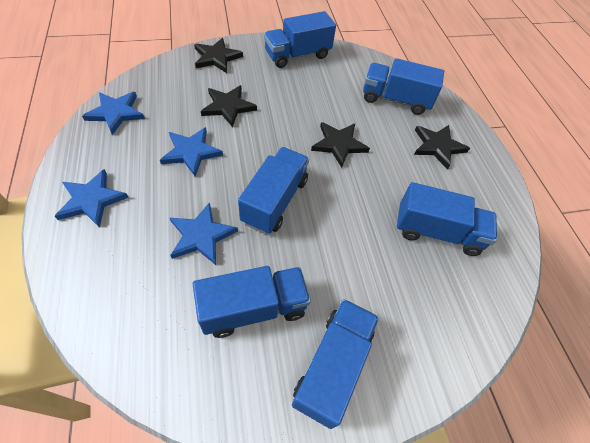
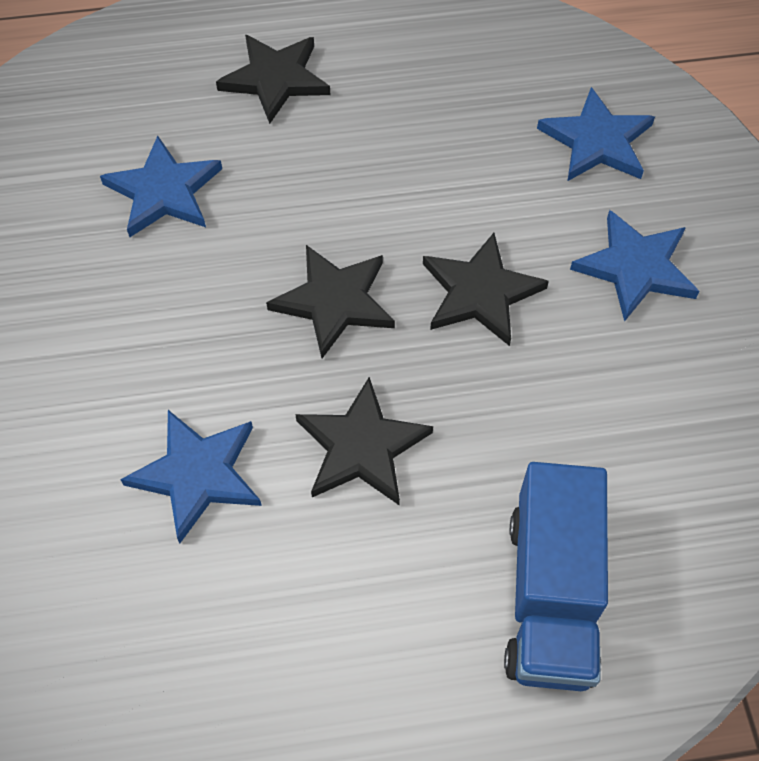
blue truck: [193,266,311,338] [238,147,309,234] [264,11,336,68] [292,299,379,429] [363,58,444,115] [396,182,497,256] = 6 -> [504,462,608,691] = 1

